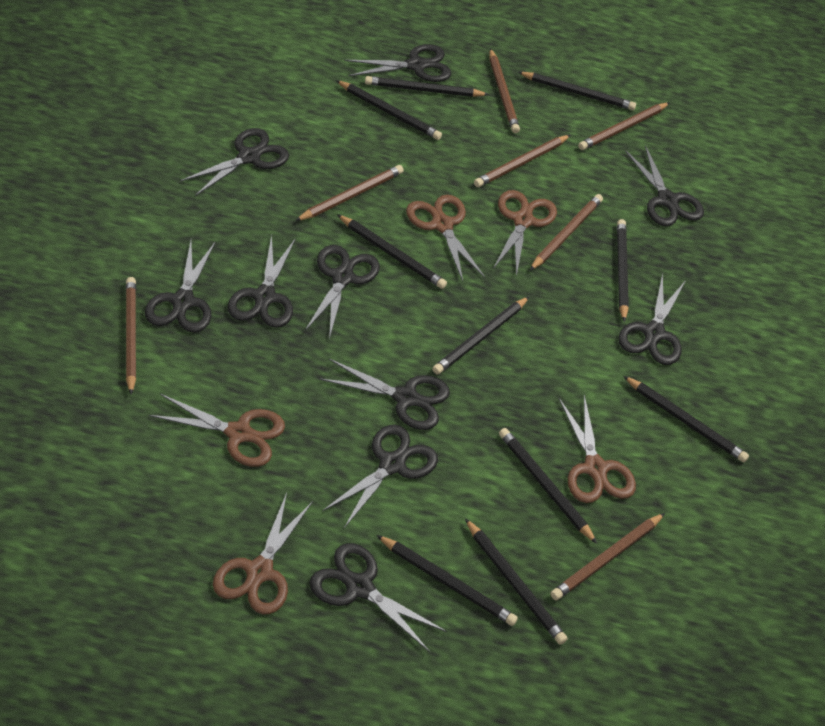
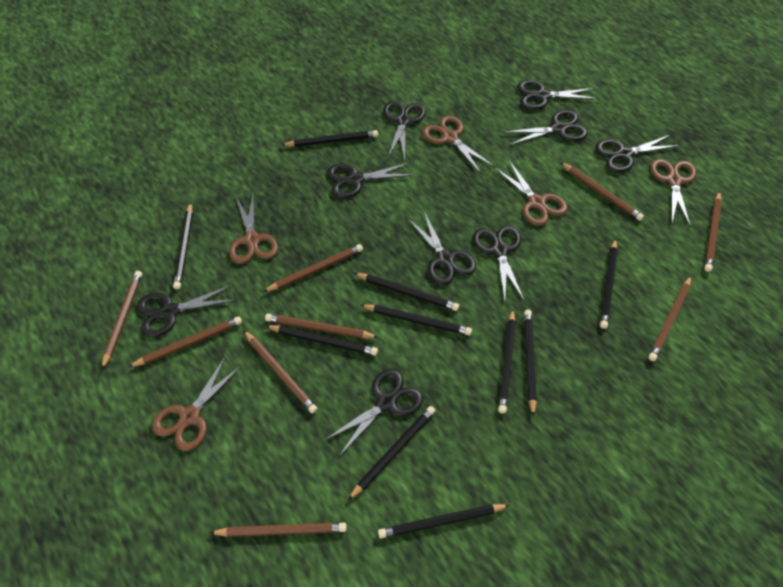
black scissors: [145,241,216,332] [180,128,289,196] [227,235,296,328] [305,245,380,339] [309,543,447,652] [319,359,450,430] [322,425,438,528] [344,44,452,82] [619,273,686,365] [625,145,704,226] = 10 -> [137,285,237,337] [325,369,423,456] [327,162,415,198] [383,101,426,160] [407,212,476,285] [473,226,524,301] [503,110,588,145] [517,80,598,110] [596,135,680,173] = 9
brown pencil: [126,277,136,395] [295,165,404,221] [474,135,571,187] [490,48,520,133] [530,194,603,270] [550,513,665,600] [578,102,670,150] = 7 -> [102,271,142,370] [129,316,242,367] [209,523,347,537] [244,330,318,414] [263,244,363,292] [265,314,378,338] [561,162,644,221] [648,276,691,361] [704,191,722,272] = 9

